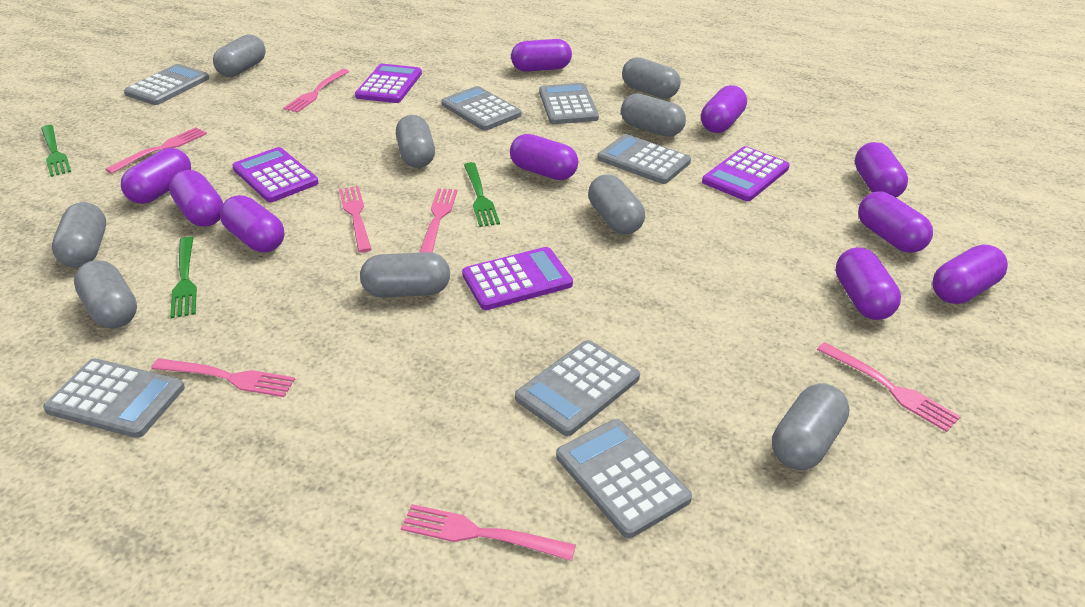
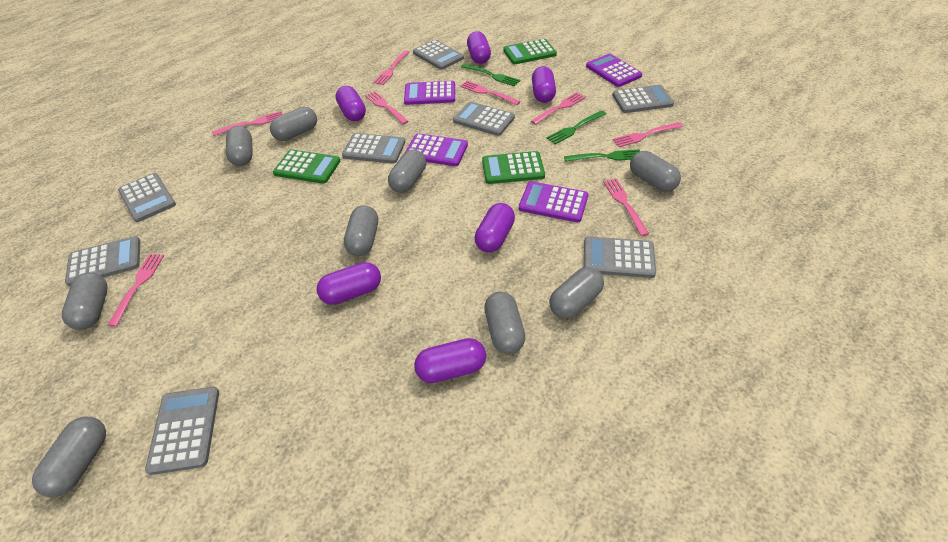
green calculator: none = 0 -> [273,149,340,184] [482,151,545,184] [503,39,557,64] = 3
grey calculator: [43,359,185,438] [124,64,209,105] [441,86,522,131] [515,340,640,436] [539,83,599,124] [556,419,692,538] [597,134,691,184] = 7 -> [65,236,140,286] [118,173,176,222] [145,387,219,475] [342,133,405,164] [413,40,464,70] [453,101,515,136] [584,236,656,278] [612,85,674,113] = 8
pink fork: [105,127,207,174] [151,358,295,397] [283,69,350,113] [339,186,372,253] [401,504,576,561] [419,188,457,253] [817,342,961,432] = 7 -> [108,254,164,327] [212,111,283,136] [365,91,409,124] [373,50,409,85] [460,81,521,105] [531,92,586,125] [603,178,649,236] [613,122,683,147] = 8
purple capsule: [121,148,191,204] [169,170,223,227] [220,195,285,252] [510,134,578,180] [511,39,572,72] [701,85,747,133] [836,247,901,320] [855,142,908,197] [858,192,933,253] [932,244,1008,304] = 10 -> [317,262,381,305] [335,86,366,121] [414,338,486,383] [467,31,491,64] [475,203,515,253] [532,66,556,103] = 6

